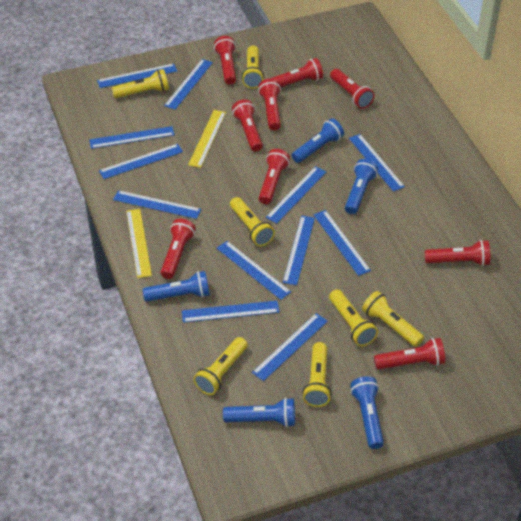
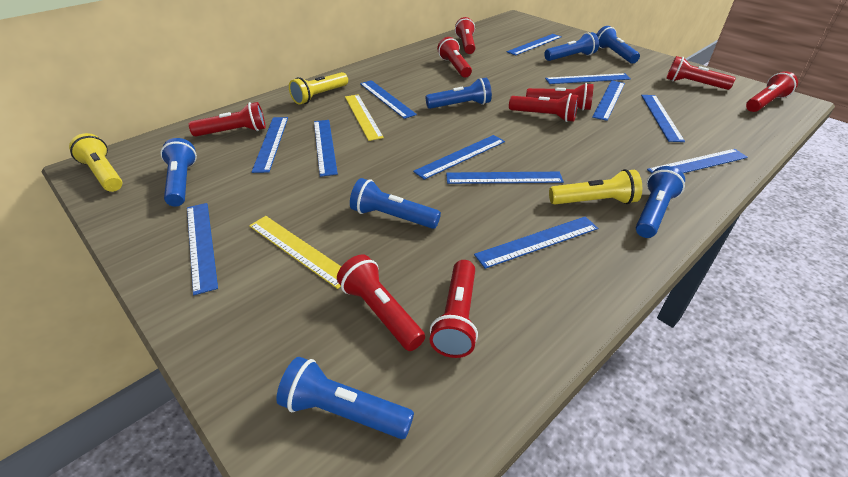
blue flashlight: [143,271,210,302] [223,398,295,427] [292,118,344,163] [345,159,378,214] [350,376,384,449] = 5 -> [161,138,197,207] [276,357,414,439] [350,178,441,229] [426,78,492,109] [544,32,599,61] [596,26,640,64] [636,166,685,238] = 7
yellow flashlight: [112,69,169,98] [194,337,248,395] [230,197,275,246] [242,46,264,89] [302,342,332,407] [329,289,378,346] [362,291,424,347] = 7 -> [69,133,123,192] [289,72,348,105] [549,169,642,205] = 3

